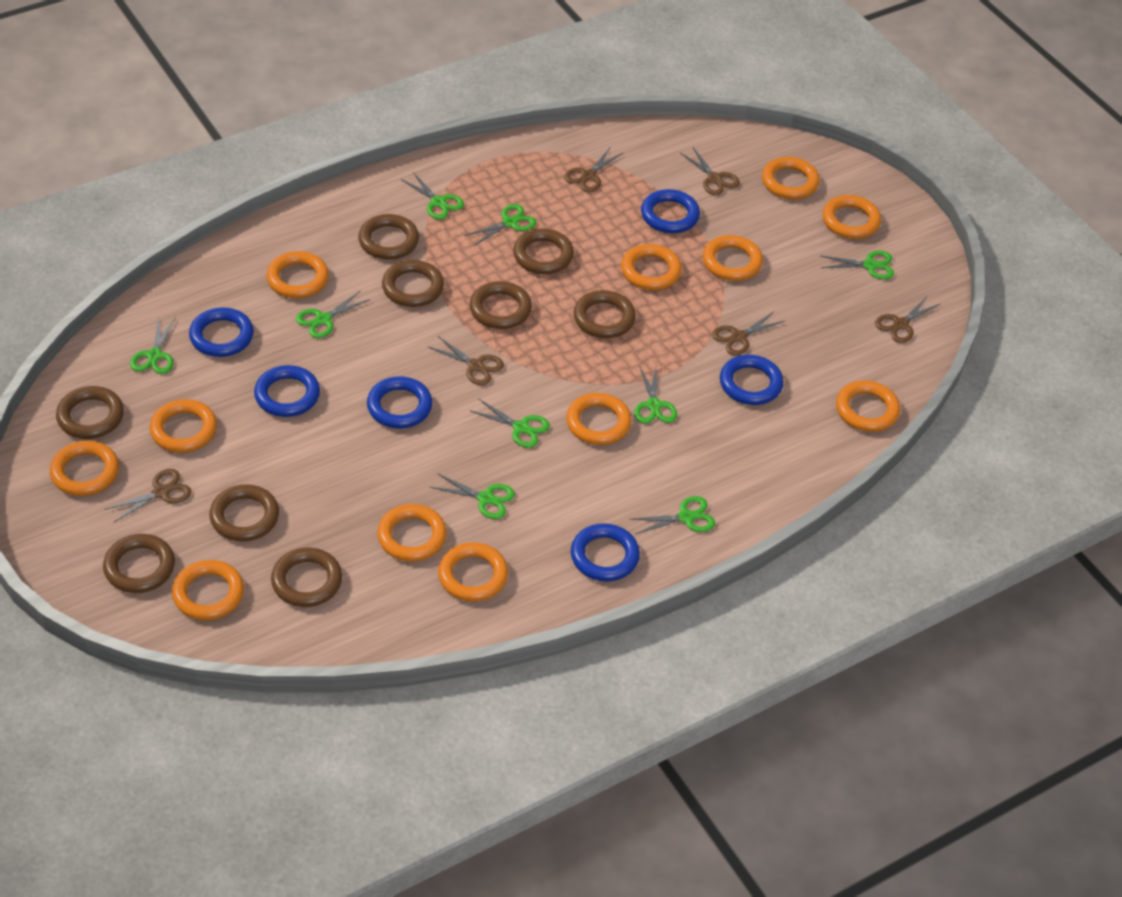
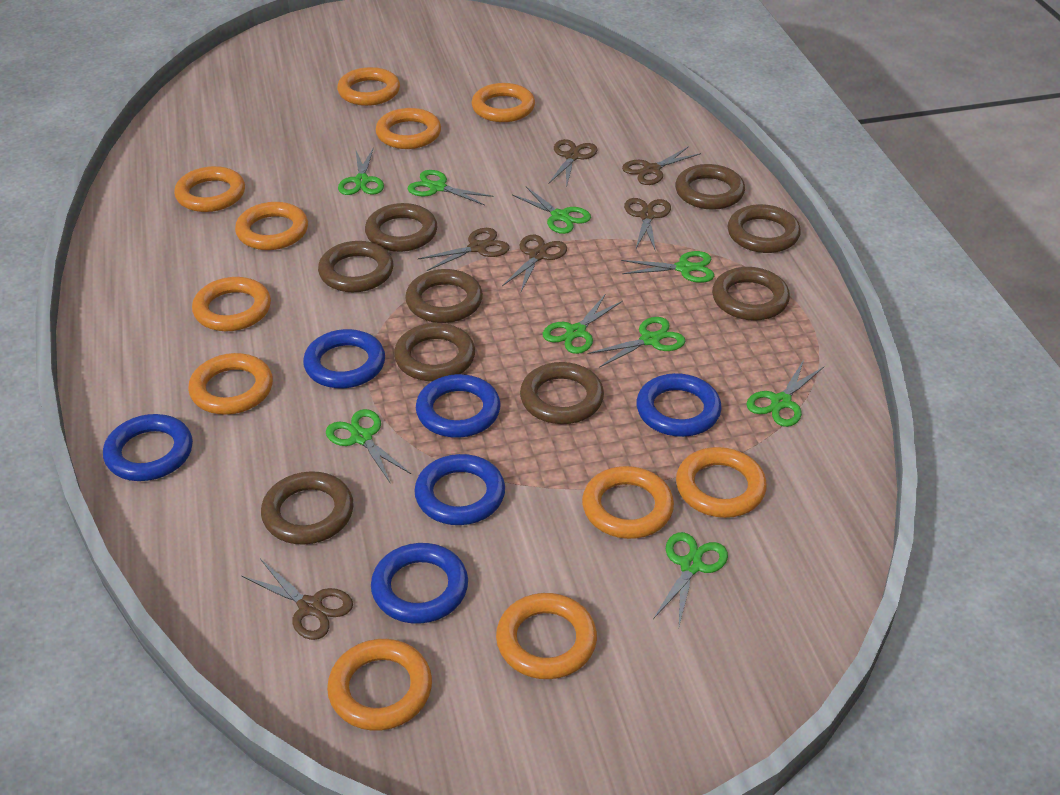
orange ring: [50,441,119,496] [150,399,217,453] [172,560,244,620] [266,251,329,298] [377,504,447,561] [438,542,508,602] [566,393,632,445] [621,244,682,290] [703,235,763,281] [762,157,820,199] [822,195,881,239] [836,381,900,432] = 12 -> [174,166,245,212] [188,353,273,415] [192,277,271,331] [235,202,308,250] [327,639,432,731] [337,67,400,106] [376,108,441,149] [472,83,535,122] [496,593,597,679] [582,466,674,539] [676,447,767,518] = 11

